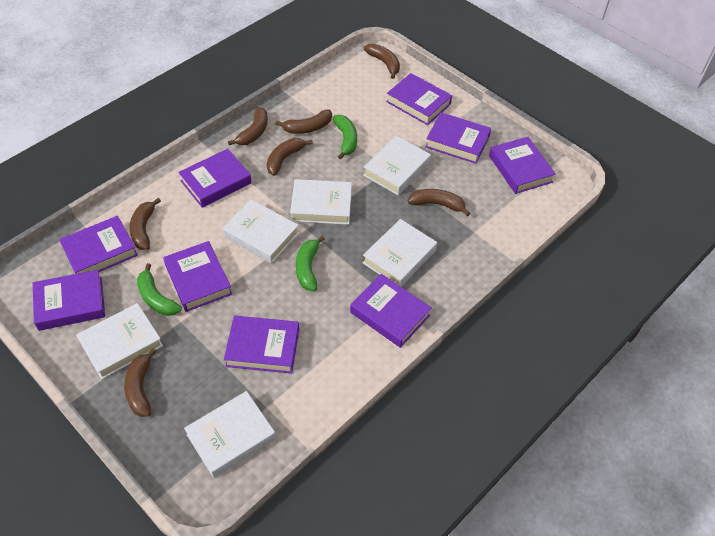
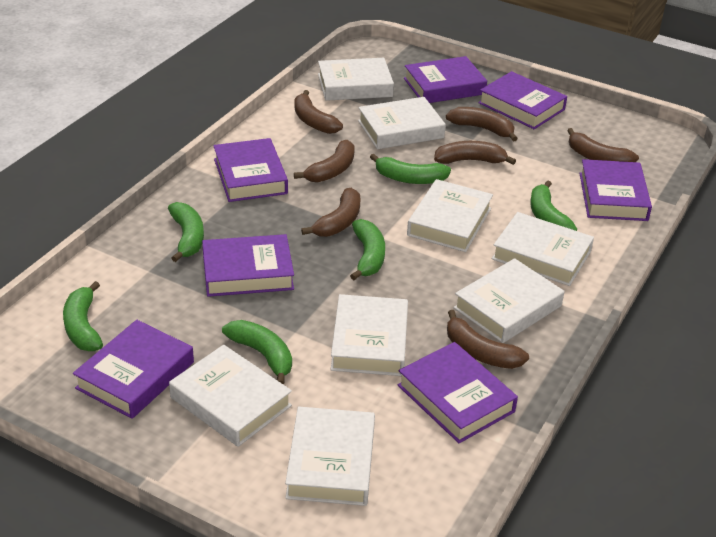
green banana: [137,263,182,316] [296,236,325,291] [333,115,357,159] = 3 -> [63,281,103,351] [168,202,204,262] [222,320,292,384] [350,219,385,280] [370,154,451,184] [530,181,577,231] = 6
purple book: [33,270,105,331] [59,216,138,274] [163,241,232,312] [178,149,252,208] [224,315,299,374] [350,274,432,348] [386,73,452,125] [425,112,491,164] [489,137,556,194] = 9 -> [73,320,194,419] [202,234,294,297] [213,138,288,202] [398,342,518,443] [404,56,487,103] [478,71,567,129] [579,159,652,221] = 7
white book: [76,303,163,379] [184,391,276,478] [223,199,299,263] [290,179,352,225] [363,136,431,195] [363,219,437,287] = 6 -> [169,345,292,447] [285,407,375,506] [318,58,394,101] [331,294,408,376] [358,97,446,149] [407,179,493,252] [453,258,564,343] [492,212,594,286] = 8

